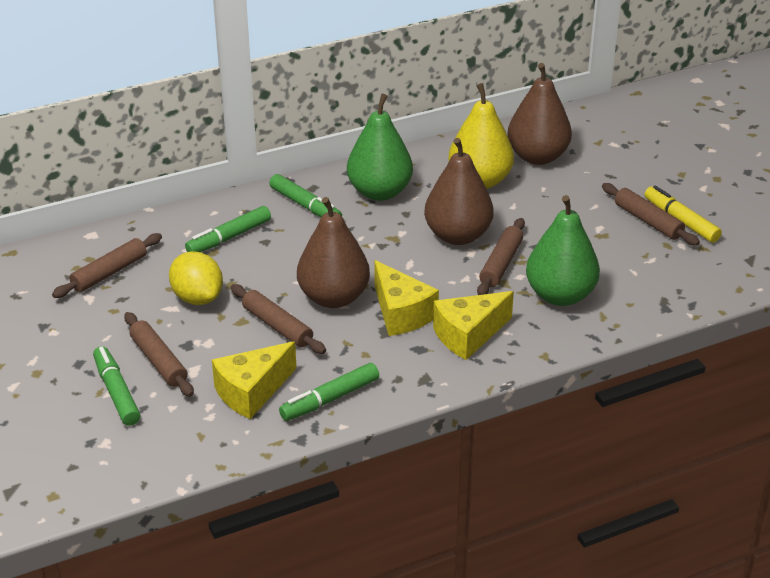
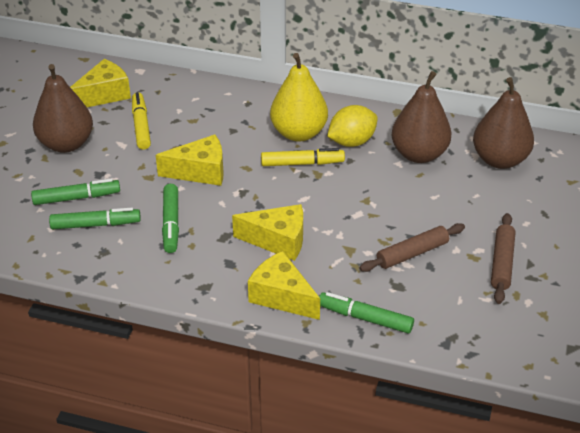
brown rolling pin: [52,233,162,298] [124,312,194,397] [231,284,326,354] [477,218,525,295] [602,183,700,246] = 5 -> [359,223,465,272] [491,213,516,304] = 2
green pear: [347,94,413,201] [526,195,600,306] = 2 -> none = 0
yellow cheese: [212,341,297,419] [374,260,439,336] [433,291,514,360] = 3 -> [70,59,131,107] [156,134,224,186] [232,204,303,261] [248,251,320,320] = 4
yellow marker: [644,186,722,243] = 1 -> [132,92,151,150] [261,148,345,166] = 2

